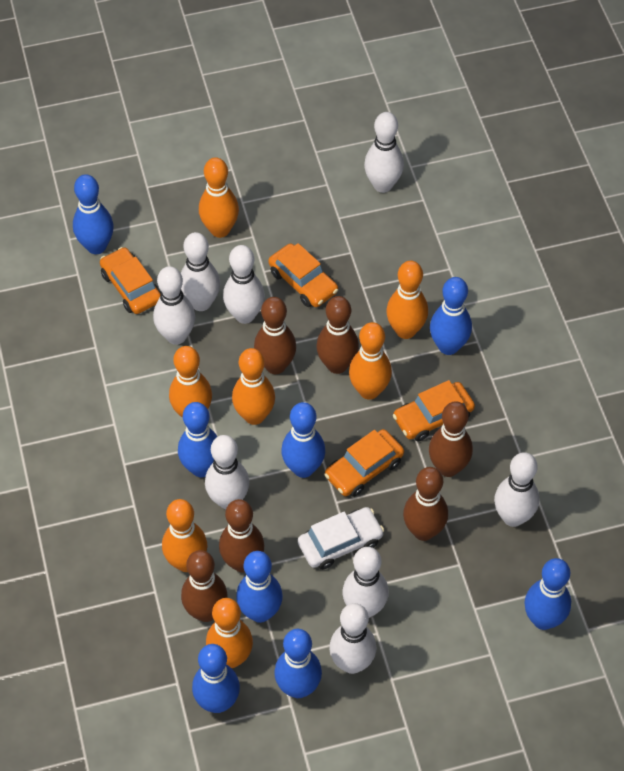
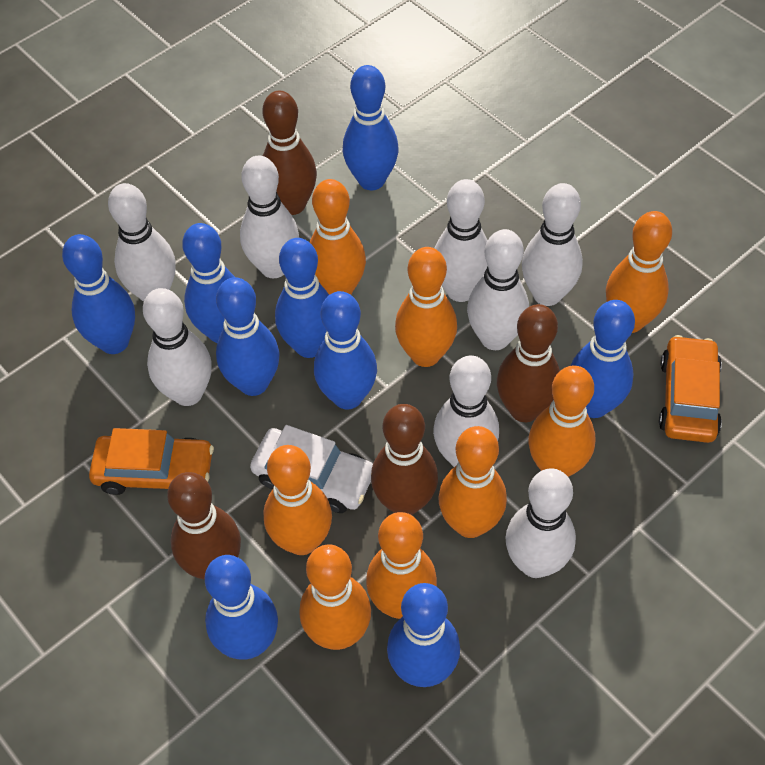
blue bowling pin: [73,174,114,254] [178,402,218,477] [192,644,240,713] [236,551,283,623] [274,629,322,698] [281,402,325,478] [430,277,472,355] [524,558,571,630] = 8 -> [62,234,135,354] [182,223,235,343] [205,555,278,660] [216,277,279,396] [275,238,329,358] [314,291,377,409] [343,65,399,190] [387,583,460,687] [571,300,635,418] = 9
brown bowling pin: [181,550,227,622] [219,499,264,573] [254,297,296,374] [316,296,359,374] [403,467,448,541] [429,401,473,477] = 6 -> [167,472,241,580] [262,91,317,215] [371,404,438,515] [497,304,560,422] = 4
orange bowling pin: [162,499,207,572] [169,346,212,418] [199,157,239,238] [206,598,253,668] [232,348,275,425] [349,322,392,400] [386,261,428,339] = 7 -> [263,445,332,555] [300,544,371,650] [310,179,366,295] [366,512,437,619] [395,247,457,367] [438,426,507,538] [528,366,595,477] [606,211,672,333] = 8
orange car: [100,247,161,314] [268,243,338,307] [324,429,404,497] [393,380,475,441] = 4 -> [89,428,214,495] [659,335,722,443] = 2

